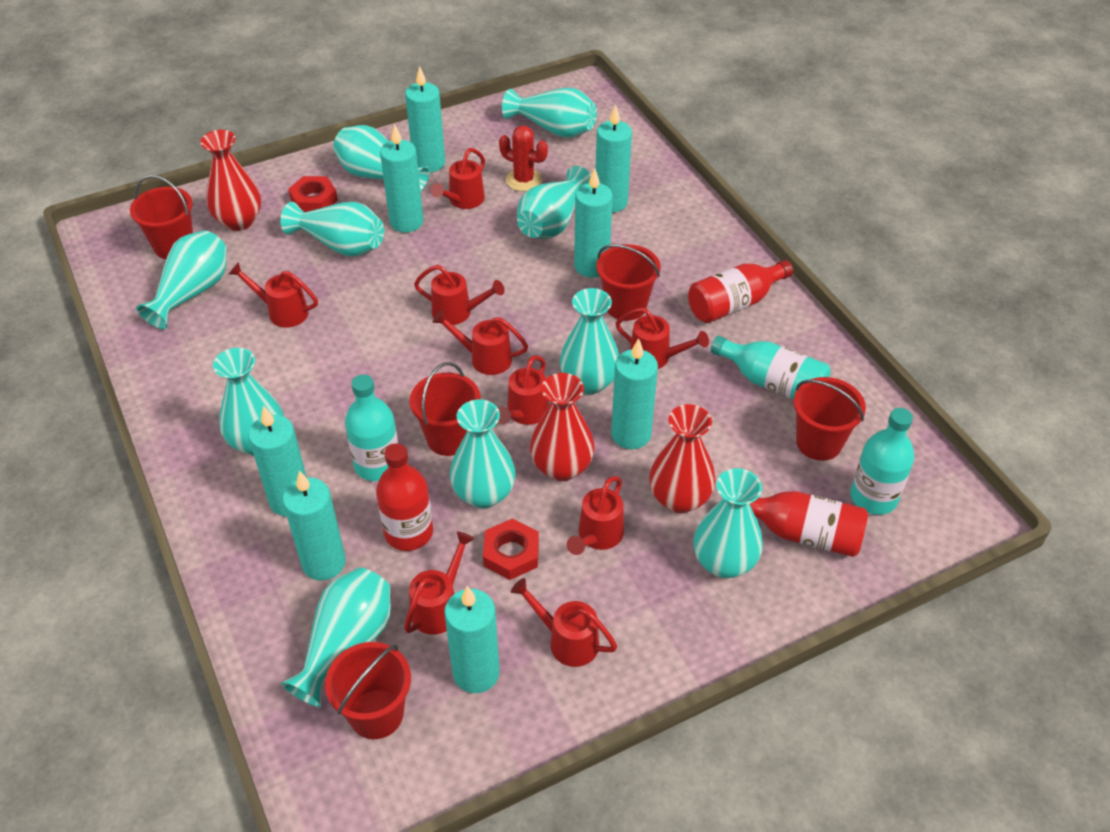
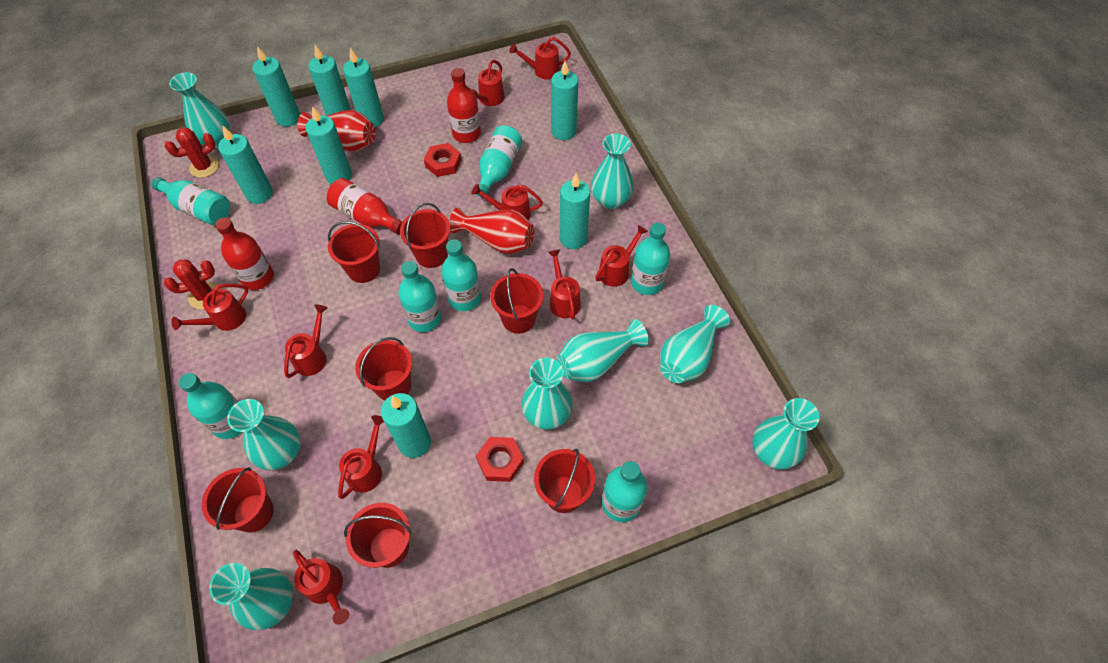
red bucket: [130,175,193,259] [325,642,411,739] [410,362,481,456] [596,244,661,321] [793,377,866,461] = 5 -> [202,467,274,532] [328,221,380,283] [344,503,412,568] [355,337,412,401] [400,203,451,268] [490,268,544,334] [534,448,595,513] = 7
red cactus: [499,126,548,191] = 1 -> [164,260,221,309] [165,127,219,178] = 2
red vase: [200,130,261,231] [530,373,595,481] [649,404,716,513] = 3 -> [297,110,376,151] [449,207,534,254] = 2
turquoise bottle: [345,374,398,481] [711,336,831,399] [850,408,914,515] = 3 -> [151,177,230,225] [178,373,242,439] [398,261,442,332] [441,239,481,311] [477,125,522,198] [602,461,647,522] [631,223,670,295] = 7
turquoise vase: [136,230,227,330] [213,348,284,456] [280,202,384,257] [281,567,391,707] [333,125,430,191] [450,399,516,508] [502,87,597,138] [517,166,591,239] [560,288,619,395] [693,468,763,578] = 10 -> [169,72,230,148] [209,563,293,630] [227,399,301,470] [521,358,572,430] [557,319,649,382] [591,133,633,209] [660,305,730,383] [752,398,820,469] = 8

